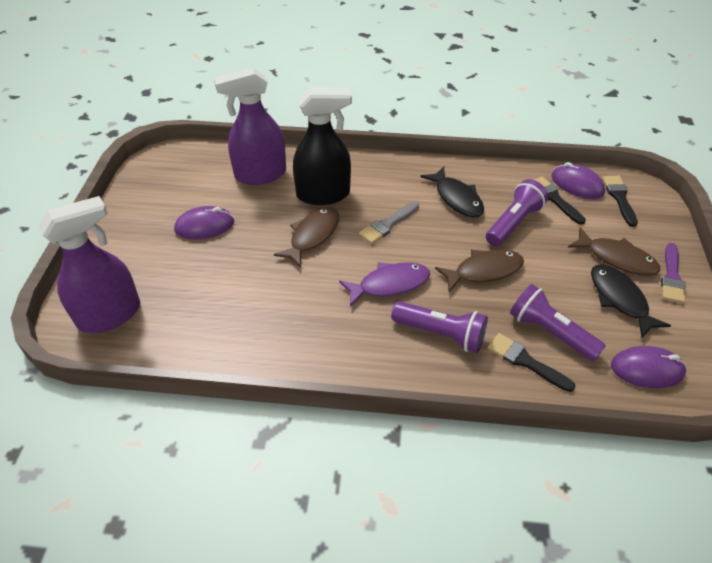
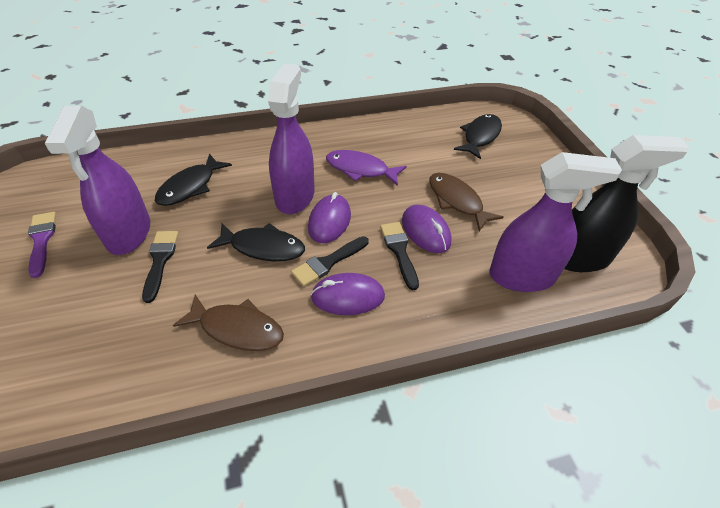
black fish: [420,167,484,217] [591,264,671,338] = 2 -> [155,154,232,206] [207,223,305,261] [454,114,502,159] = 3
brown fish: [274,207,339,268] [435,250,524,292] [568,228,660,276] = 3 -> [173,295,284,351] [429,173,503,231] = 2
grey brush: [359,202,419,244] = 1 -> none = 0
purple flashlight: [391,301,488,353] [486,179,548,246] [510,284,606,361] = 3 -> none = 0
purple spray bottle: [39,196,141,333] [214,68,286,185] = 2 -> [44,106,150,255] [268,63,314,214] [489,152,622,292] = 3

